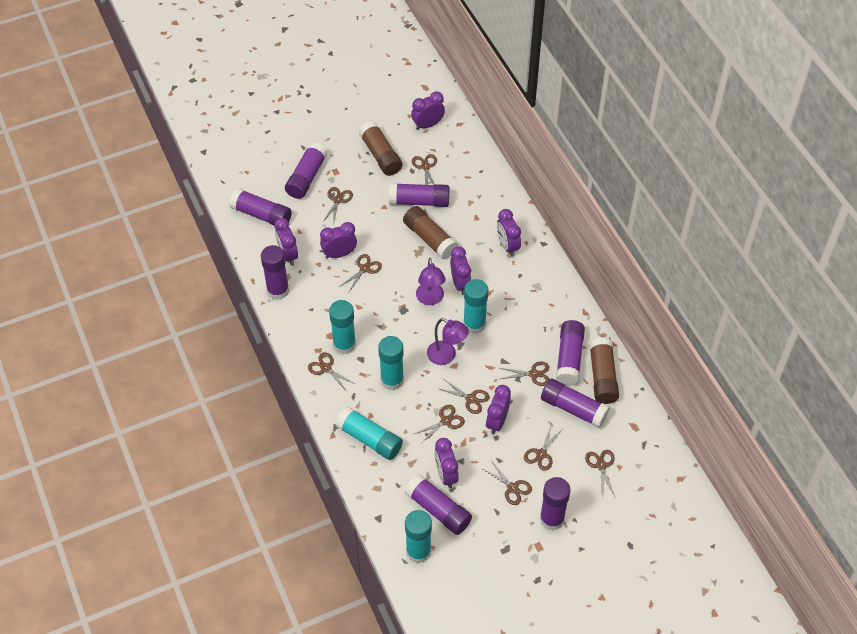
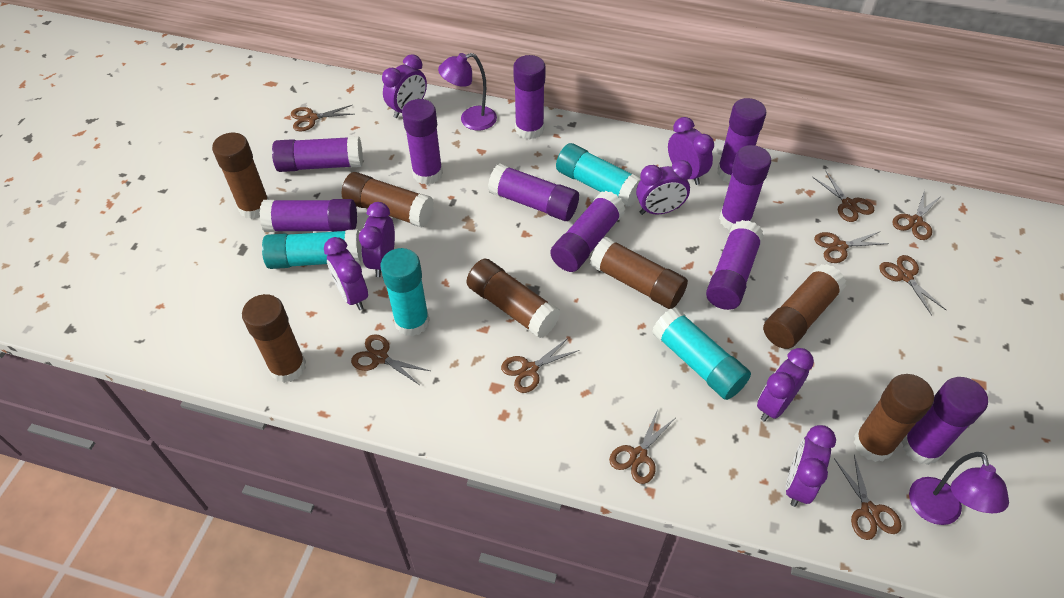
brown glue stick: [359,121,402,176] [403,206,458,260] [589,337,619,404] = 3 -> [212,133,269,219] [242,294,306,383] [342,172,434,228] [466,259,560,338] [590,237,688,309] [763,264,846,349] [854,374,934,462] = 7
brown scissors: [308,352,355,390] [322,187,353,225] [339,254,382,292] [412,154,437,185] [415,405,465,443] [437,379,490,414] [483,462,532,505] [500,362,550,386] [524,423,562,471] [585,450,615,498] = 10 -> [291,105,354,131] [351,334,430,385] [501,337,580,393] [609,409,675,484] [813,172,874,222] [814,232,889,263] [834,455,902,540] [879,255,946,315] [893,190,941,240] = 9
purple glue stick: [229,188,292,226] [261,245,289,300] [285,142,327,199] [389,183,449,207] [405,474,472,535] [540,477,571,531] [541,378,610,428] [556,320,585,386] = 8 -> [259,199,357,232] [272,136,363,172] [402,99,443,185] [488,163,579,221] [513,55,546,139] [550,191,626,272] [706,220,764,310] [717,98,766,183] [719,145,771,231] [902,377,988,465] = 10
turquoise glue stick: [329,300,356,354] [335,406,403,460] [378,336,404,390] [405,510,432,563] [463,279,489,334] = 5 -> [262,229,362,269] [381,248,430,336] [556,143,641,207] [652,307,751,400] = 4

